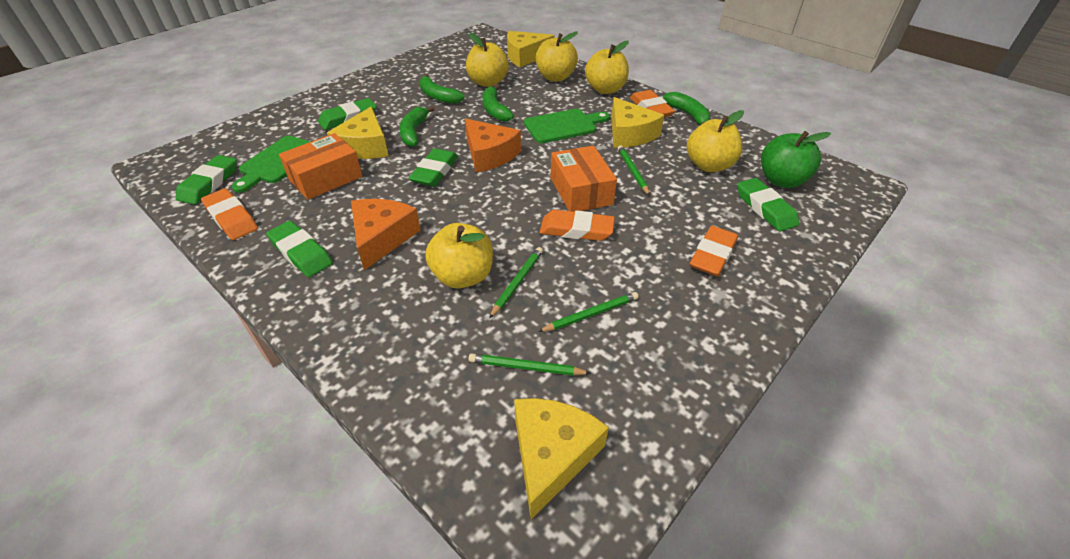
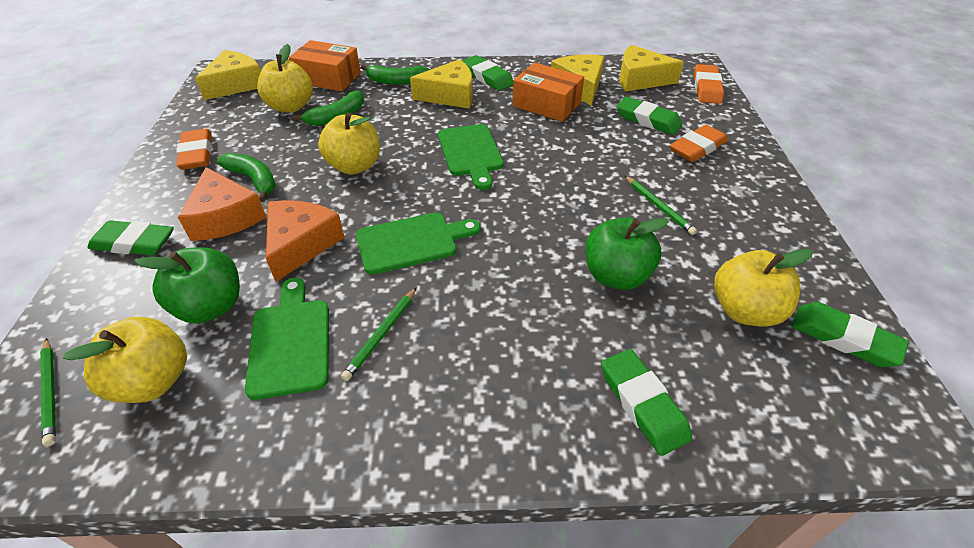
green apple: [761,131,831,188] = 1 -> [135,247,240,324] [585,217,669,290] = 2
green banana: [399,106,435,147] [419,74,465,104] [482,85,514,121] [663,92,711,125] = 4 -> [217,153,276,202] [291,90,364,126] [361,65,430,85] = 3
green cutting board: [232,136,310,193] [524,109,610,143] = 2 -> [245,278,329,400] [356,212,481,275] [438,124,504,190] = 3
green pencil: [468,353,590,376] [489,247,543,319] [538,292,639,332] [618,145,650,196] = 4 -> [40,338,56,446] [341,287,417,381] [624,175,697,235] = 3
orange eraser: [201,188,258,240] [540,210,615,241] [630,90,675,117] [690,226,738,276] = 4 -> [176,129,212,170] [670,125,728,162] [694,64,724,104] = 3
yellow apple: [425,223,493,289] [466,33,509,87] [536,32,578,81] [585,41,629,94] [687,110,744,172] = 5 -> [63,317,187,403] [257,44,313,113] [318,112,380,175] [714,249,813,327] = 4

